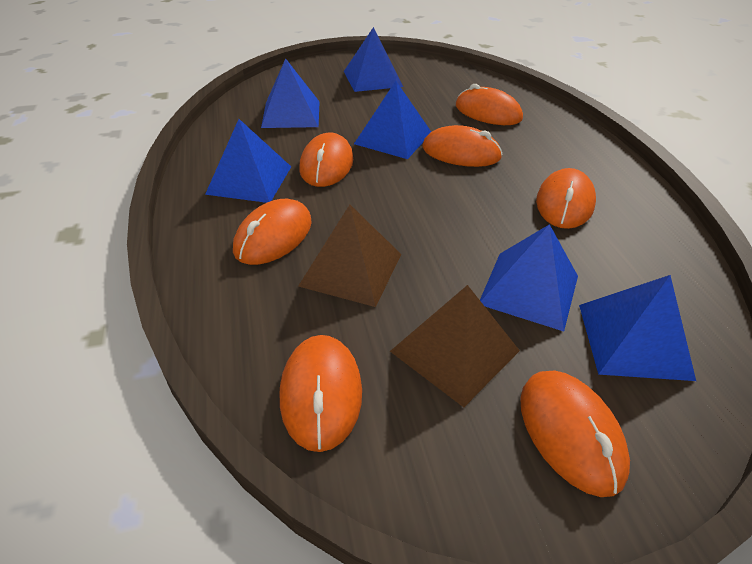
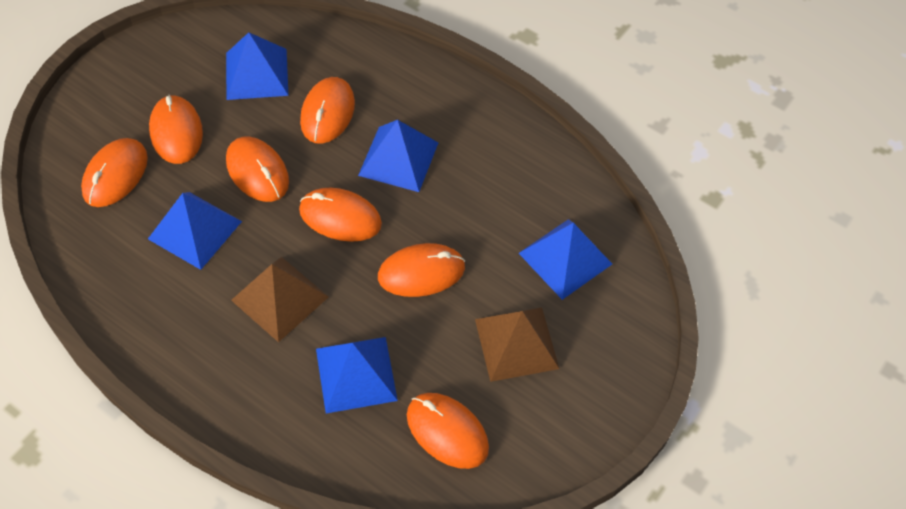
blue pyramid: [205,119,291,203] [261,58,320,128] [344,27,403,92] [354,81,431,159] [480,224,578,331] [579,275,696,381] = 6 -> [148,192,242,270] [226,32,289,100] [316,337,398,413] [358,120,438,192] [519,219,612,300] = 5

